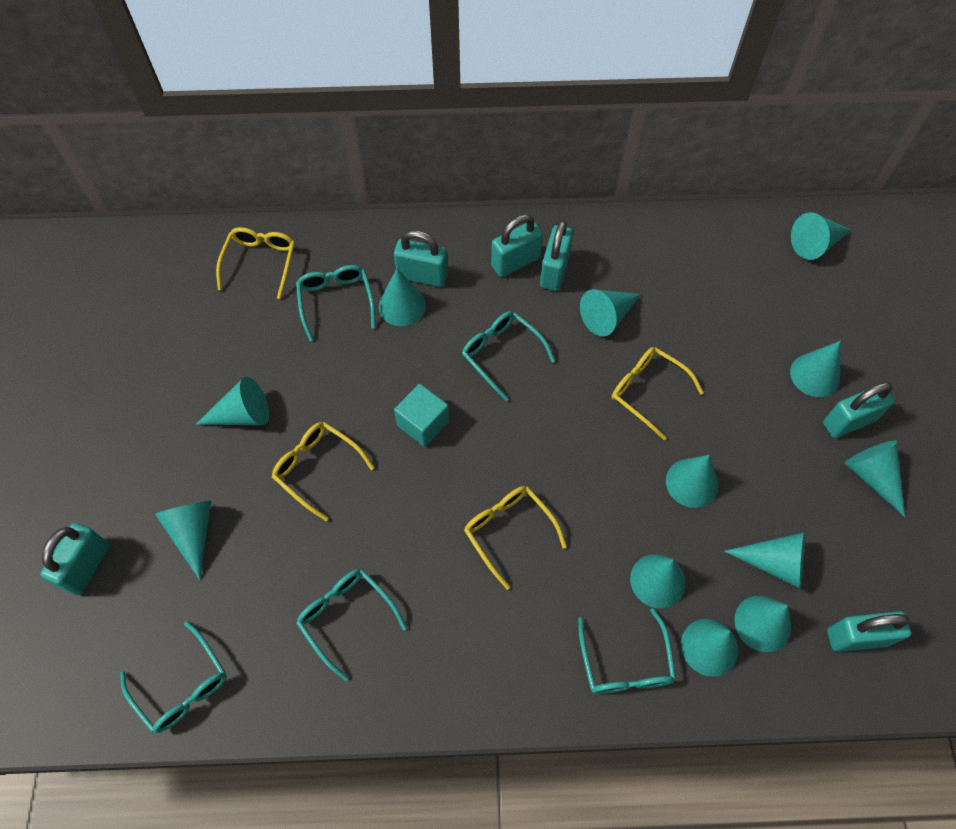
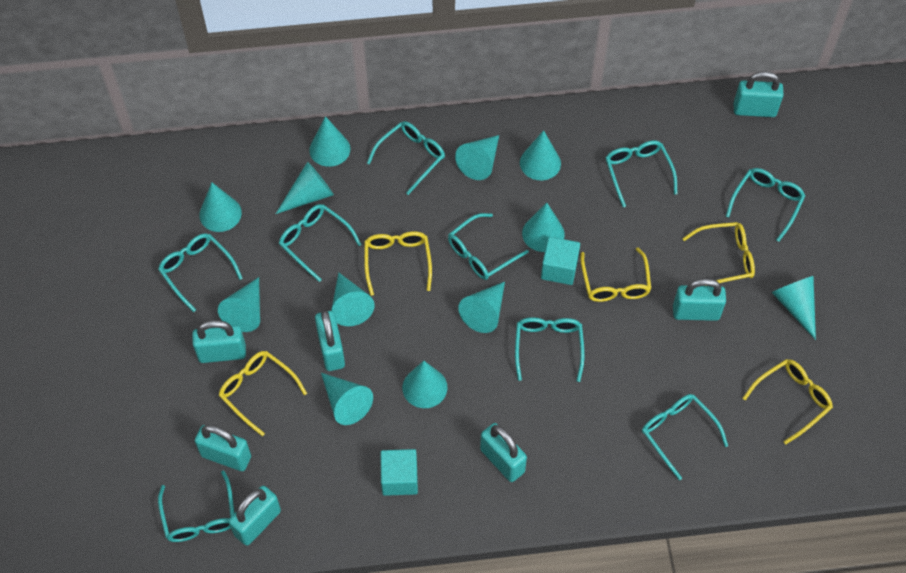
turquoise cube: [394,384,449,447] = 1 -> [380,449,418,496] [541,237,580,285] = 2
turquoise glasses: [120,621,227,733] [296,265,376,341] [296,569,407,681] [462,311,555,401] [578,608,676,694] = 5 -> [158,233,243,312] [158,470,234,542] [279,204,362,282] [367,121,445,195] [448,213,529,280] [515,317,585,382] [605,141,677,207] [642,394,728,480] [725,168,805,242] = 9
turquoise padlock: [40,523,110,595] [394,230,448,287] [491,214,543,277] [540,220,573,291] [823,382,895,438] [827,611,911,652] = 6 -> [192,320,246,363] [195,425,251,471] [228,486,281,546] [315,310,345,371] [480,423,527,482] [673,278,726,321] [734,71,784,117] = 7
yellow glasses: [216,227,295,299] [272,422,375,521] [464,486,567,590] [612,347,704,440] = 4 -> [219,351,307,436] [364,231,432,296] [580,248,651,302] [682,222,755,283] [742,359,833,444] = 5

